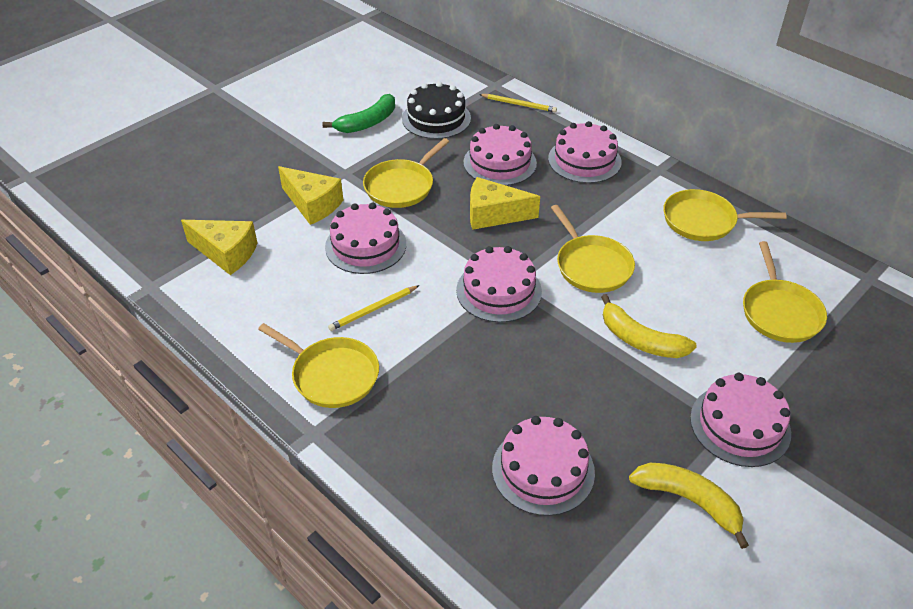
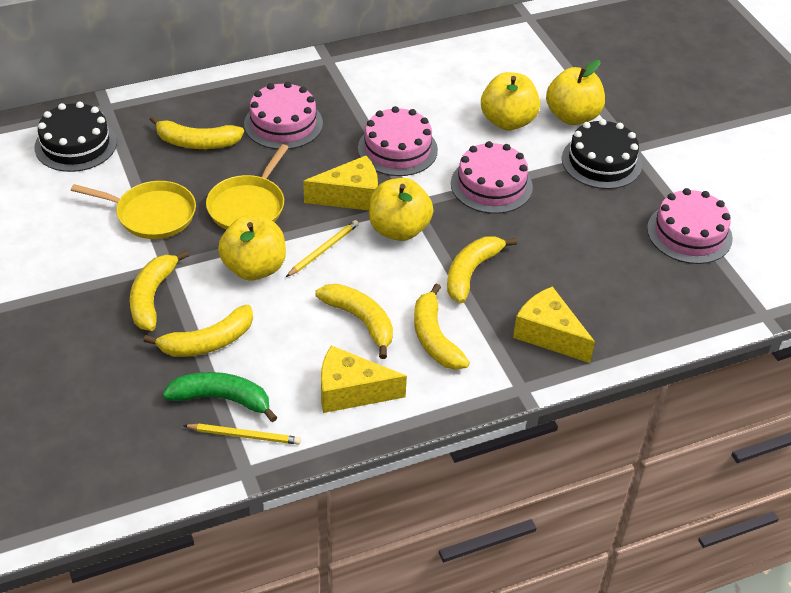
black cake: [402,82,471,139] = 1 -> [35,102,117,172] [562,119,642,189] = 2
pink cake: [325,203,406,274] [456,246,542,323] [464,124,537,186] [492,416,595,516] [548,121,622,183] [690,373,791,467] = 6 -> [244,82,323,149] [358,106,438,176] [451,141,533,214] [647,188,733,264] = 4
yellow apple: none = 0 -> [218,215,286,280] [369,178,433,241] [481,72,540,130] [546,60,605,125] = 4
yellow banana: [601,294,697,358] [629,463,749,549] = 2 -> [130,250,189,331] [144,305,253,357] [150,116,244,149] [315,284,393,359] [414,284,470,370] [447,236,517,303] = 6
yellow pan: [258,323,379,408] [363,138,449,208] [551,205,635,293] [663,189,787,241] [743,241,827,343] = 5 -> [71,181,196,239] [206,144,289,230] = 2

